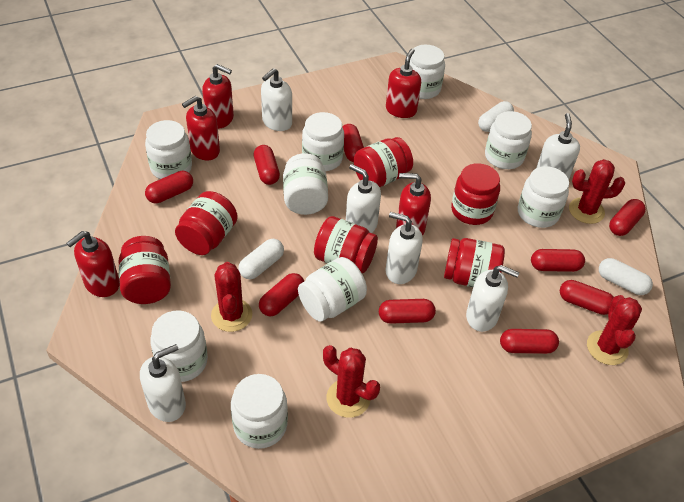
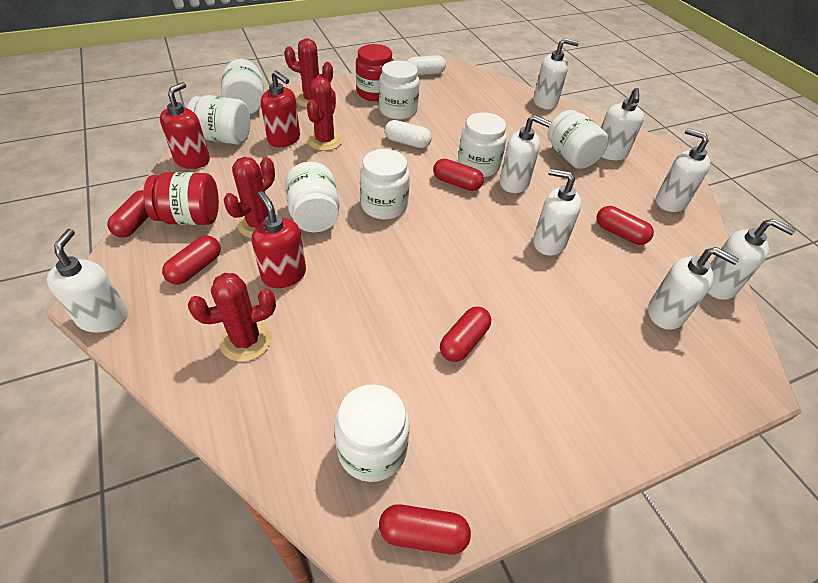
red capsule: [145,171,193,203] [254,145,280,185] [259,273,304,316] [342,124,364,162] [379,299,436,324] [500,329,559,354] [531,249,585,272] [560,280,614,315] [609,199,646,236] = 9 -> [107,190,149,238] [162,236,221,285] [379,504,471,554] [433,158,484,191] [440,306,491,362] [596,206,654,245] = 6
red jar: [119,236,171,304] [175,191,238,255] [314,216,378,273] [354,137,413,187] [444,238,505,287] [451,163,500,225] = 6 -> [143,172,219,225] [356,44,394,101] = 2
red soap dispenser: [66,231,120,297] [182,96,220,160] [202,64,234,129] [386,48,421,118] [396,173,431,235] = 5 -> [160,82,210,169] [252,191,306,288] [261,71,300,147] = 3
white capsule: [239,239,284,279] [478,101,514,132] [599,258,653,295] = 3 -> [385,120,432,148] [407,55,446,75] = 2
white jar: [145,120,192,179] [150,311,208,382] [231,374,288,449] [283,153,328,215] [298,257,367,322] [302,112,344,171] [409,45,445,99] [485,111,532,169] [518,166,569,228] = 9 -> [187,95,250,145] [221,59,264,114] [285,162,340,233] [334,384,410,482] [360,149,410,220] [379,61,420,120] [458,112,507,177] [547,110,609,169] = 8
white soap dispenser: [140,344,186,422] [261,68,292,131] [346,164,381,233] [385,212,423,284] [466,265,519,332] [536,113,580,179] = 6 -> [47,229,128,333] [500,115,552,193] [533,38,579,109] [533,169,581,256] [601,88,644,160] [648,247,739,330] [656,128,710,212] [708,219,796,300] = 8

